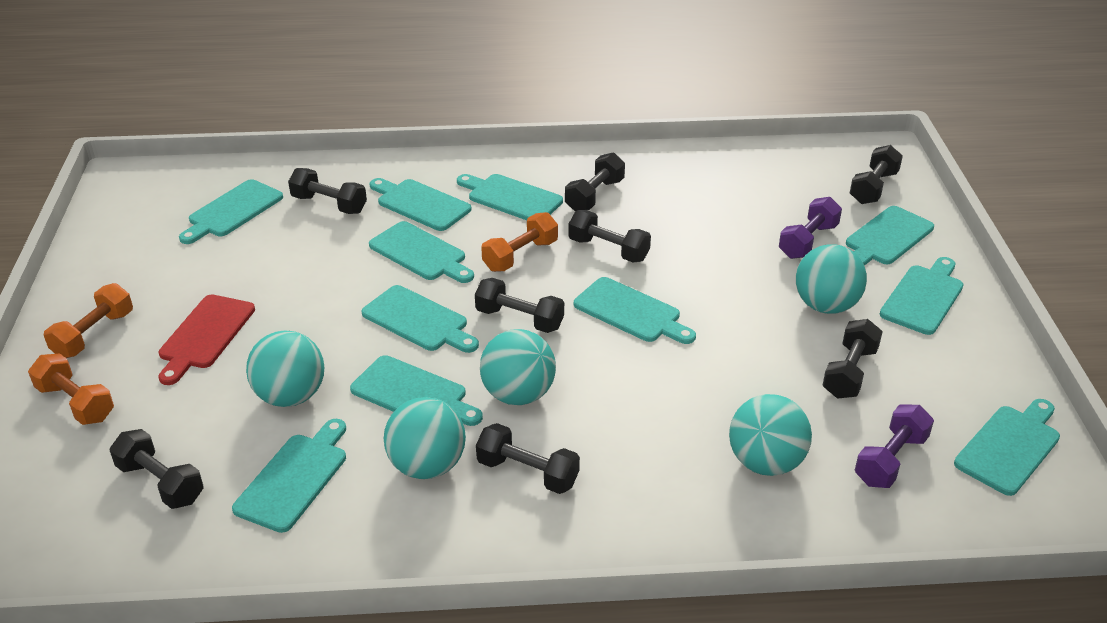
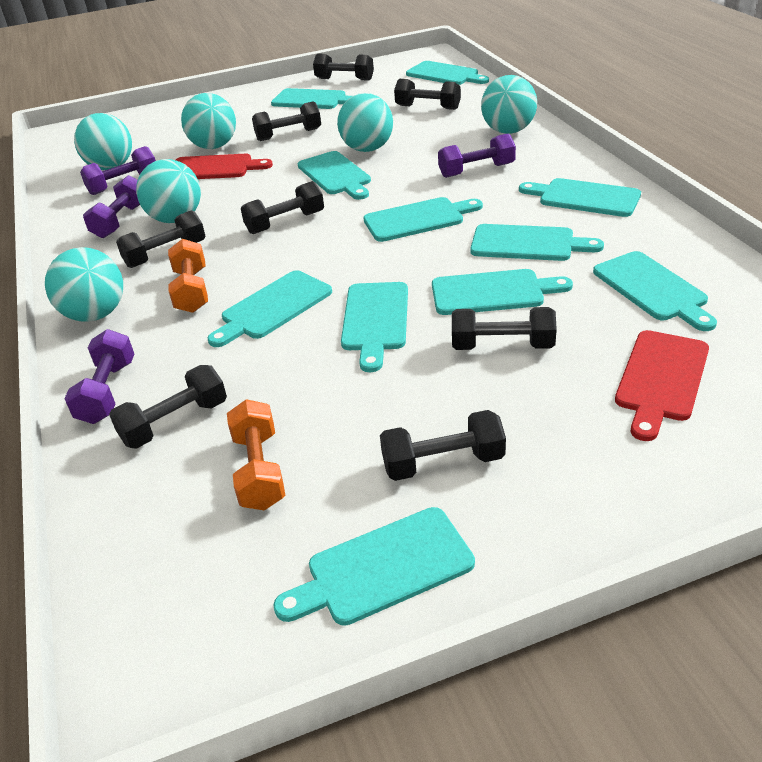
orange dumbbell: [28,353,114,425] [44,283,133,358] [481,212,558,272] = 3 -> [168,239,208,313] [227,399,285,511] = 2
purple dumbbell: [779,197,842,259] [855,404,934,488] = 2 -> [64,329,134,424] [80,146,156,195] [83,175,140,238] [438,134,516,178] = 4
red cutting board: [158,295,255,385] = 1 -> [176,154,273,179] [615,330,709,441] = 2
turquoise ball: [246,330,324,407] [384,397,466,479] [480,329,556,405] [729,394,812,476] [796,244,867,314] = 5 -> [45,247,123,322] [74,113,132,170] [136,159,201,223] [181,93,236,149] [337,93,393,152] [481,75,537,134] = 6

